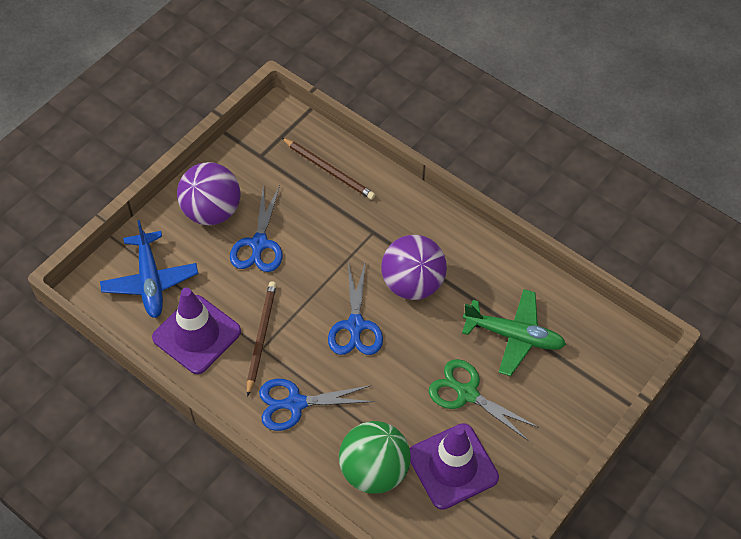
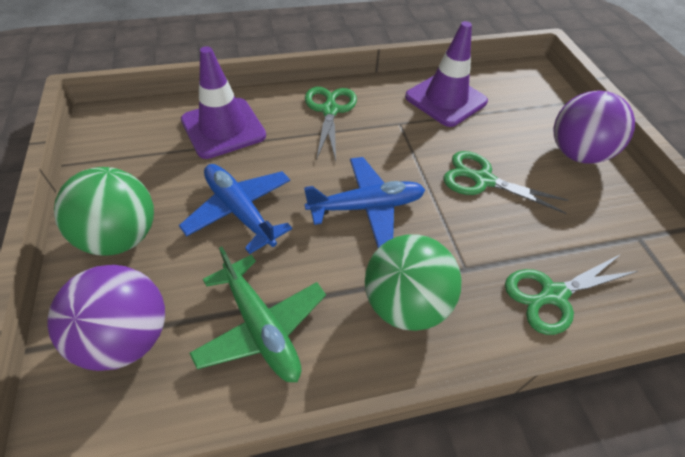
blue plane: [100,220,198,318] = 1 -> [179,164,292,254] [304,157,425,248] = 2
blue scissors: [230,184,282,272] [259,379,374,431] [328,263,383,355] = 3 -> none = 0
brown pencil: [247,281,277,397] [282,138,375,200] = 2 -> none = 0
green ball: [339,421,411,494] = 1 -> [54,167,154,256] [365,234,461,331] = 2
green scissors: [429,359,539,441] = 1 -> [305,87,357,161] [443,151,568,214] [505,254,638,335] = 3

